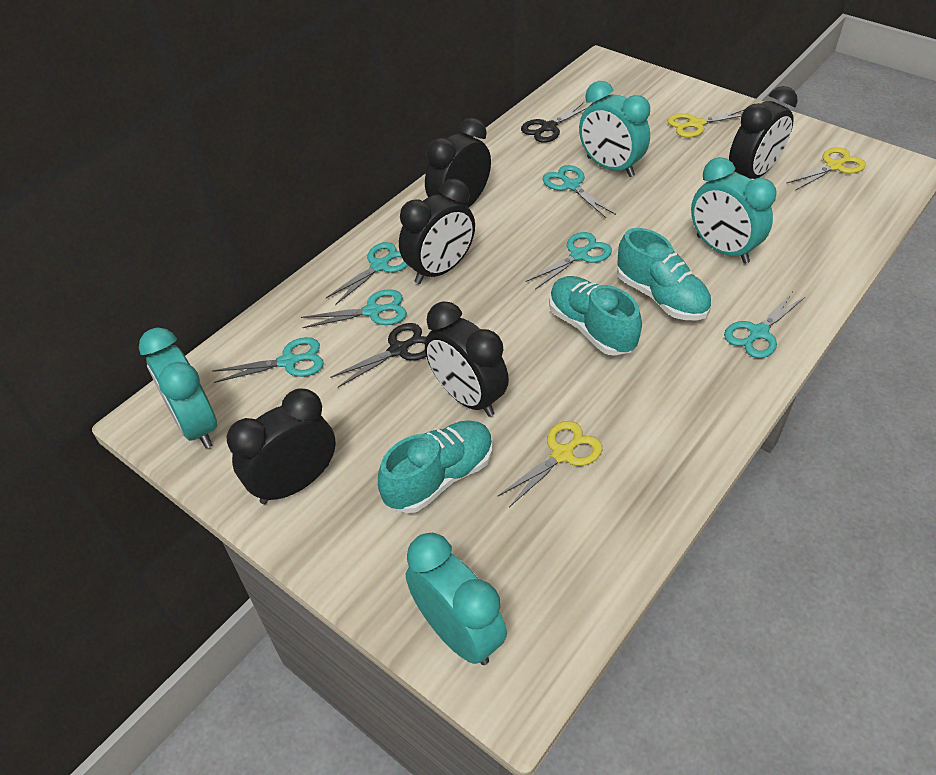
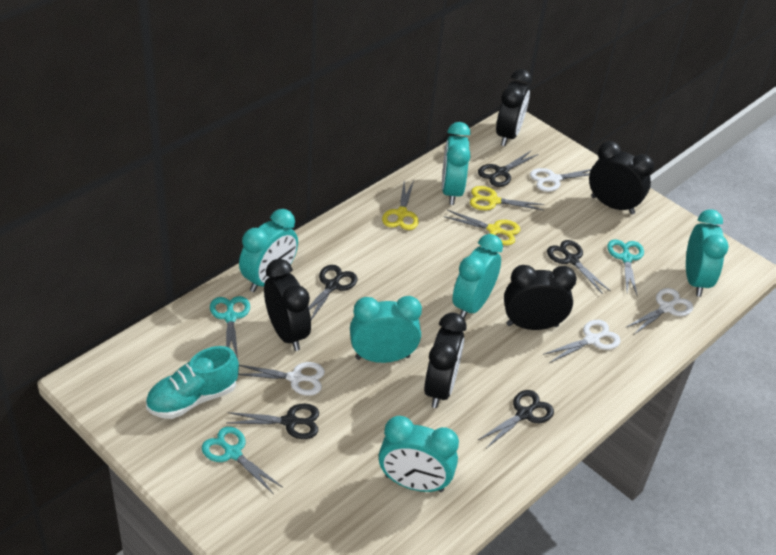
black scissors: [330,323,426,387] [521,102,587,143] = 2 -> [227,403,319,439] [309,265,358,320] [478,150,539,187] [478,390,554,448] [547,240,611,294] = 5
turquoise clock: [139,327,217,448] [406,533,507,665] [579,81,650,177] [691,157,777,264] = 4 -> [239,209,298,292] [350,296,422,363] [379,416,459,492] [442,122,471,205] [452,234,503,318] [686,209,729,297] = 6
turquoise scissors: [212,337,324,383] [301,289,407,328] [326,242,408,305] [526,232,612,289] [542,165,616,218] [724,291,806,358] = 6 -> [202,427,282,493] [210,296,250,359] [607,239,644,295] = 3
turquoise shoe: [378,420,493,513] [549,276,642,356] [617,228,711,320] = 3 -> [146,346,239,419] = 1
white scissors: none = 0 -> [238,362,325,396] [530,168,591,192] [543,320,621,363] [627,288,693,334] = 4

